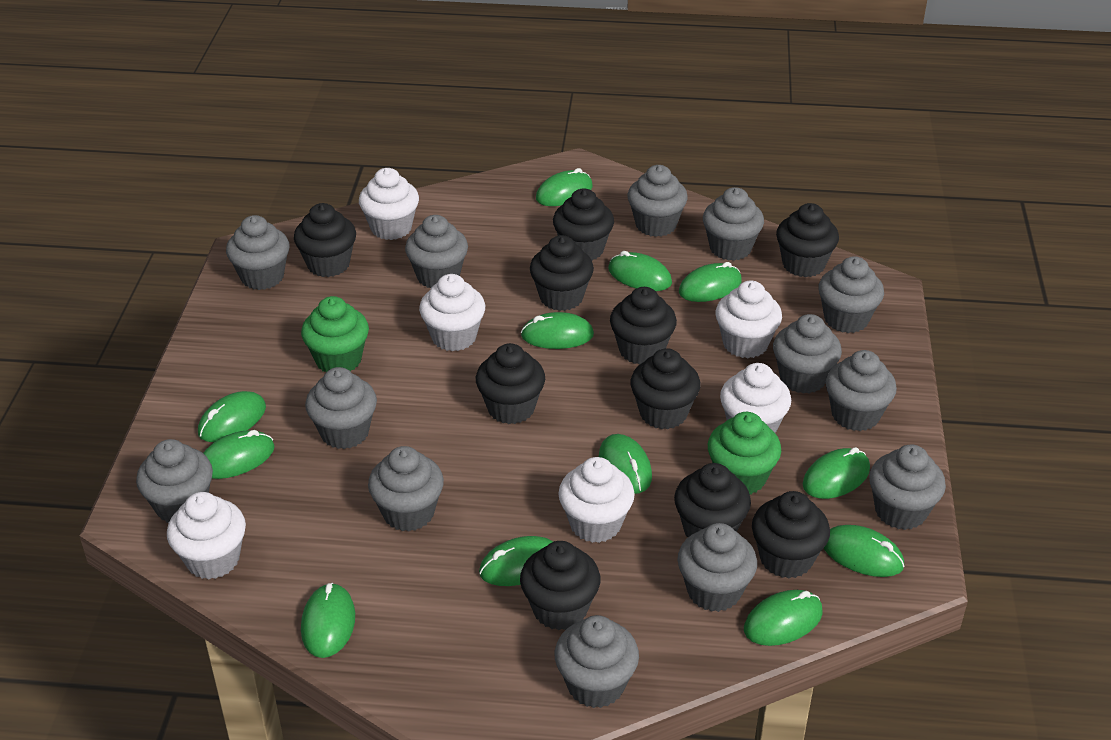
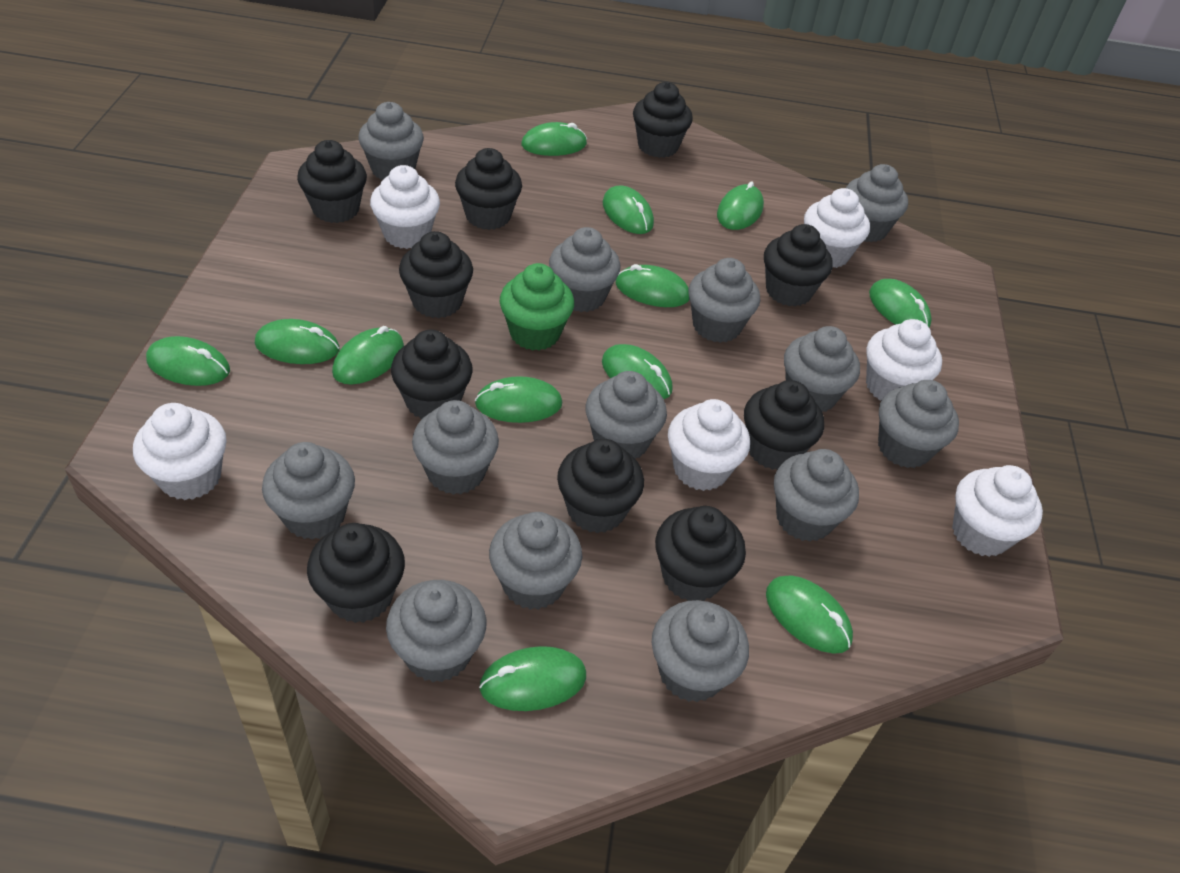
green cupcake: [301,296,369,372] [708,412,781,495] = 2 -> [500,263,574,351] = 1

